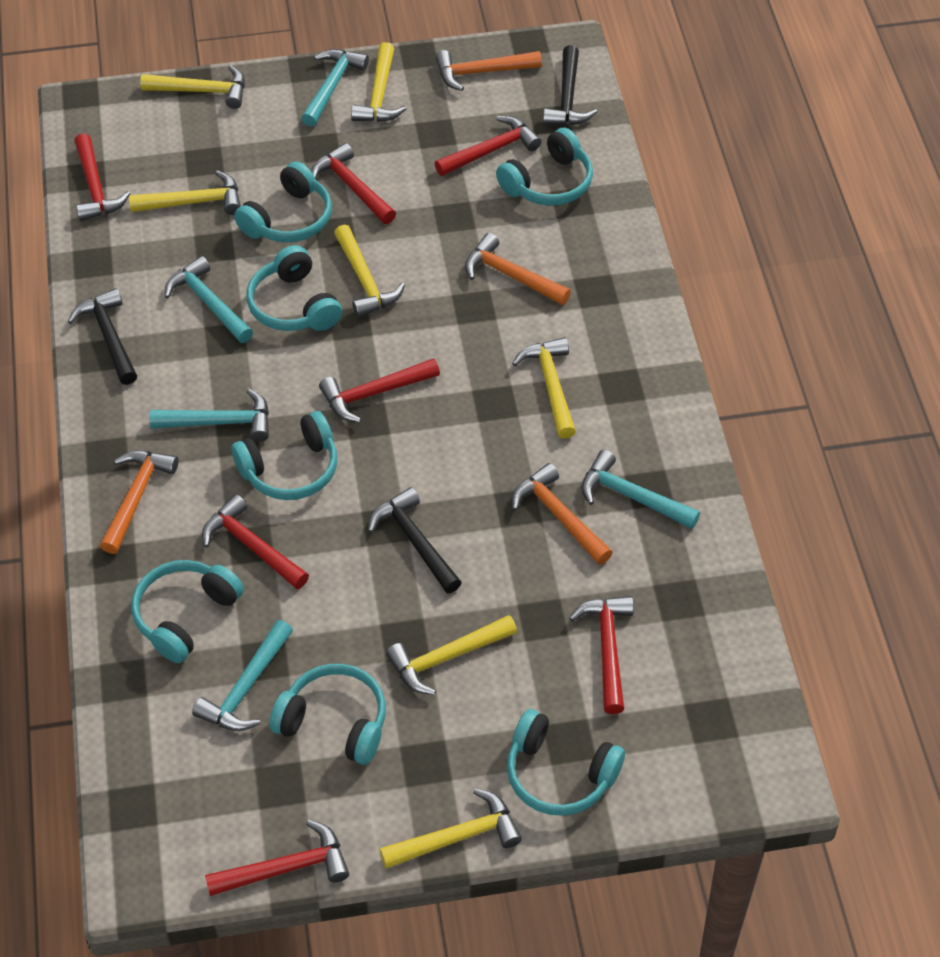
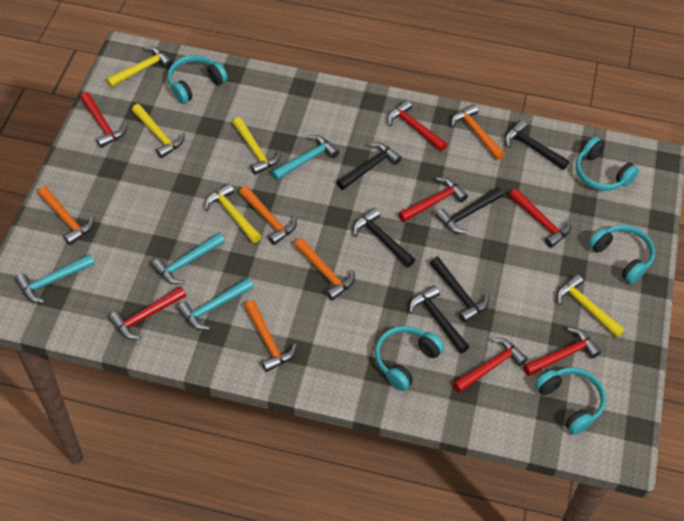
black hammer: [68,288,137,385] [368,487,462,593] [543,45,597,125] = 3 -> [337,142,402,190] [353,208,415,267] [409,285,469,354] [430,257,489,323] [435,187,503,234] [505,120,570,170] = 6
orange hammer: [100,450,178,554] [435,50,542,91] [465,233,571,305] [512,463,613,565] = 4 -> [38,186,94,245] [239,186,297,245] [244,300,297,372] [294,238,355,301] [451,104,505,160] = 5
turquoise hammer: [149,389,269,441] [165,256,253,343] [192,620,293,731] [301,49,369,127] [582,450,700,529] = 5 -> [16,254,95,303] [151,233,225,284] [177,278,254,330] [271,135,339,180] = 4
turquoise headphones: [131,560,244,663] [231,411,337,500] [234,161,332,242] [246,245,342,331] [269,664,386,765] [496,128,593,206] [507,709,625,816] = 7 -> [168,55,228,104] [375,326,444,391] [535,367,606,435] [576,137,639,191] [589,225,655,284] = 5
yellow hammer: [129,170,241,215] [140,65,245,109] [334,225,405,317] [351,42,406,122] [379,788,522,869] [386,615,517,695] [512,337,576,439] = 7 -> [106,47,173,87] [132,104,185,158] [205,183,261,243] [232,117,281,175] [557,274,625,338] = 5

